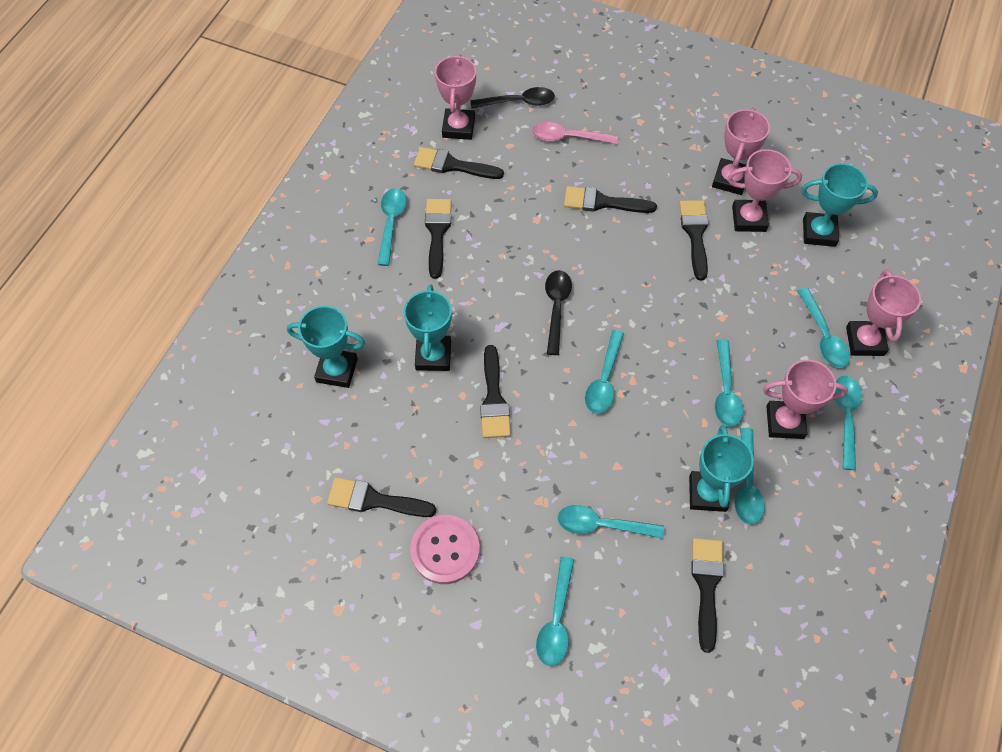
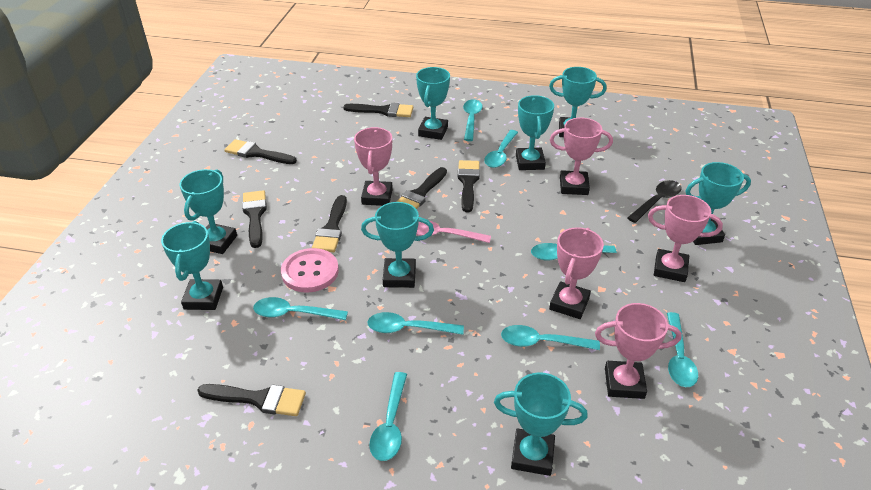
black spoon: [470,87,555,108] [545,270,572,355] = 2 -> [627,180,682,223] = 1
turquoise trophy: [287,306,365,388] [404,285,452,371] [689,425,754,512] [802,163,878,247] = 4 -> [161,221,223,310] [180,169,237,254] [361,202,434,288] [416,67,450,140] [494,372,588,476] [516,95,554,170] [549,67,607,137] [686,162,751,245] = 8

